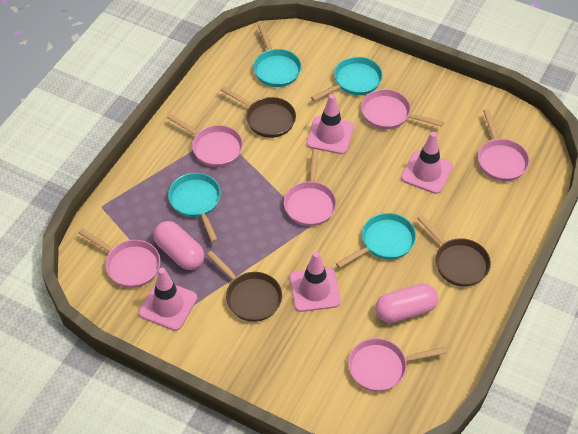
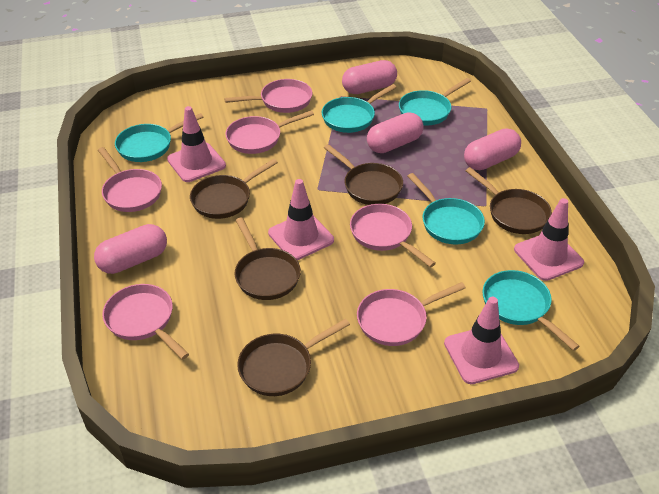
brown pan: [207,251,282,322] [221,87,296,138] [417,214,491,287] = 3 -> [190,159,278,219] [234,217,301,300] [237,319,350,396] [324,144,403,205] [466,167,552,234] = 5
pink capsule: [153,221,204,270] [376,283,438,323] = 2 -> [94,224,167,274] [342,60,397,94] [367,112,424,153] [464,128,521,170] = 4
turquoise pan: [168,173,221,242] [253,24,301,87] [311,57,383,101] [336,213,416,268] = 4 -> [115,113,204,162] [322,84,397,133] [399,78,471,126] [408,173,485,245] [482,270,580,351] = 5

